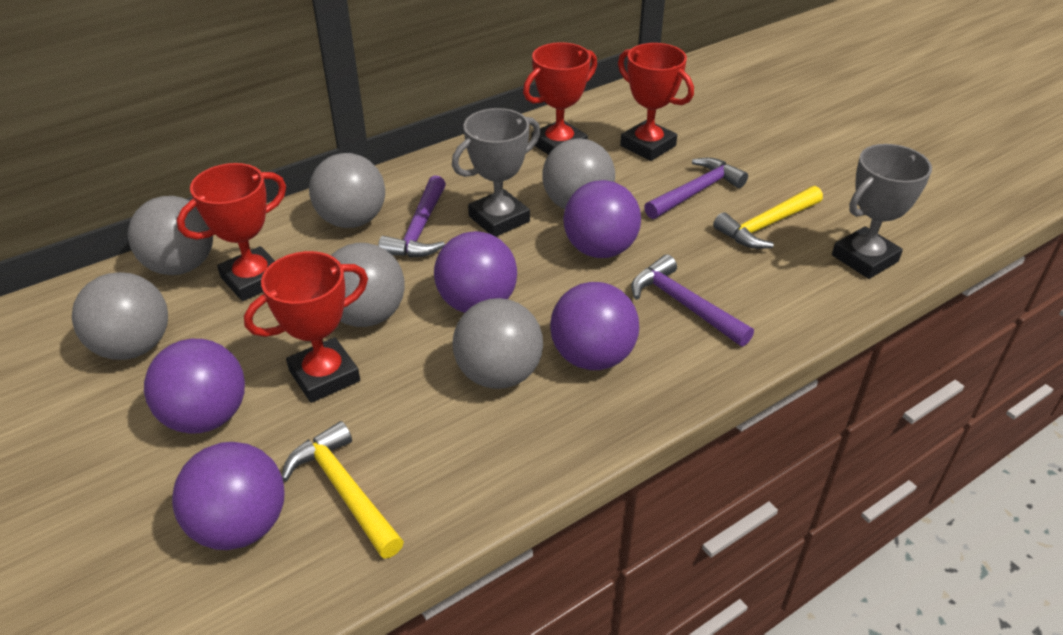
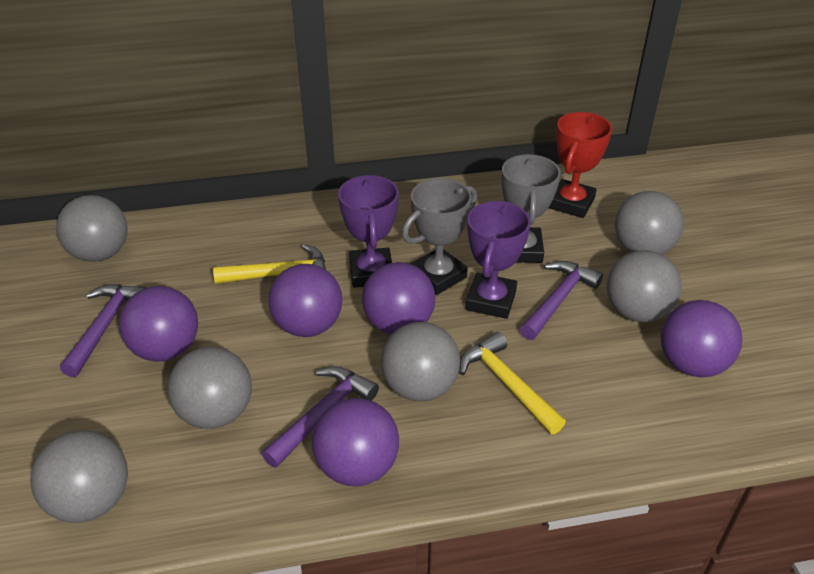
purple trophy: none = 0 -> [338,175,399,288] [466,201,531,319] = 2
red trophy: [177,163,286,301] [244,251,368,403] [523,42,597,155] [618,43,694,161] = 4 -> [549,112,612,218] = 1

